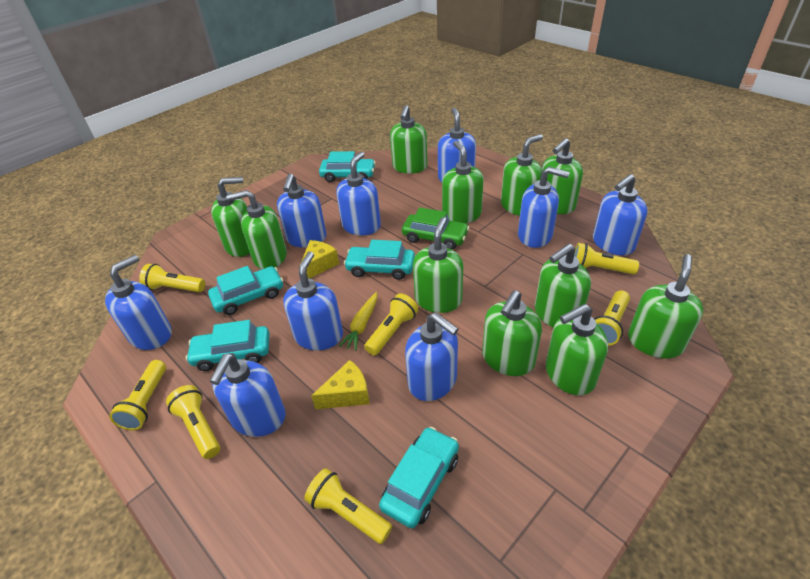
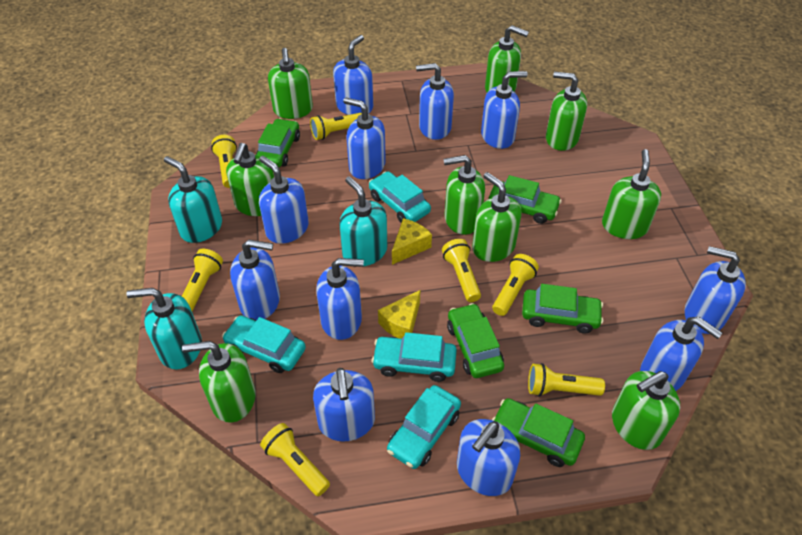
blue soap dispenser: [105,255,172,350] [210,353,286,437] [277,174,326,248] [283,251,343,350] [336,152,381,235] [405,312,458,401] [438,108,476,182] [518,167,570,248] [593,174,648,255] = 9 -> [230,240,280,320] [259,156,309,244] [313,368,375,442] [316,258,364,340] [333,35,373,115] [343,97,386,179] [416,63,454,140] [457,419,520,496] [481,71,528,149] [640,317,722,391] [685,246,746,334] = 11
green car: [402,207,470,249] = 1 -> [256,118,300,167] [447,303,504,378] [489,175,562,224] [492,398,585,467] [522,284,603,334] = 5
green soap dispenser: [211,177,250,257] [226,190,287,269] [390,105,428,174] [413,217,464,313] [442,141,484,223] [482,290,542,376] [501,134,543,216] [535,244,591,328] [542,138,583,214] [546,304,608,395] [628,254,703,359] = 11 -> [182,341,256,423] [226,143,274,216] [268,48,313,119] [443,155,485,235] [472,172,522,262] [485,25,529,92] [546,72,587,151] [602,149,661,239] [612,371,680,450] = 9
turquoise car: [186,320,270,371] [208,266,283,315] [319,151,376,182] [344,240,415,280] [379,427,459,528] = 5 -> [222,315,306,373] [369,171,431,223] [372,332,457,382] [387,385,461,469] = 4
turquoise soap dispenser: none = 0 -> [126,288,202,370] [164,156,222,243] [339,176,387,266] = 3
yellow carrot: [338,292,377,351] = 1 -> none = 0

